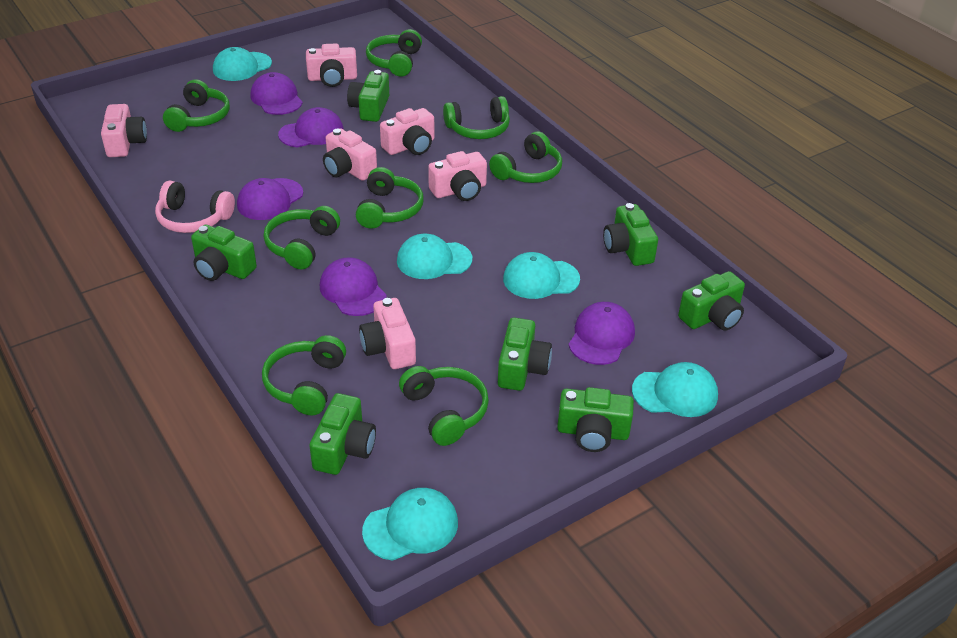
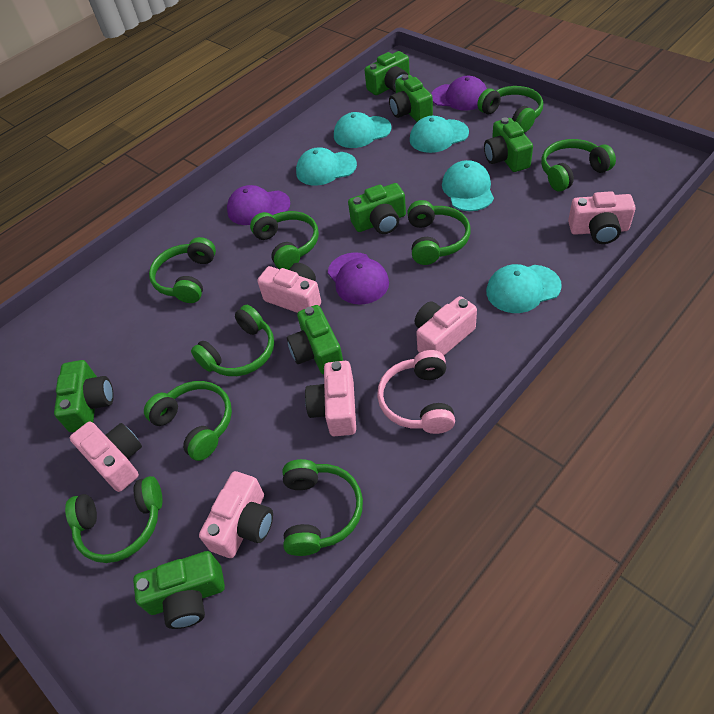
green headphones: [163,79,230,132] [262,335,346,415] [263,206,340,269] [356,167,424,228] [366,29,422,77] [399,366,489,446] [443,96,510,139] [489,131,562,183] = 8 -> [65,476,162,563] [144,381,232,461] [149,237,216,303] [191,305,274,376] [250,211,319,270] [283,459,363,556] [407,200,471,265] [477,86,543,133] [541,139,616,191] = 9
purple cap: [237,178,303,220] [250,72,303,115] [278,107,344,147] [320,257,387,316] [569,302,635,365] = 5 -> [227,185,290,225] [328,252,389,305] [431,76,487,110] = 3

